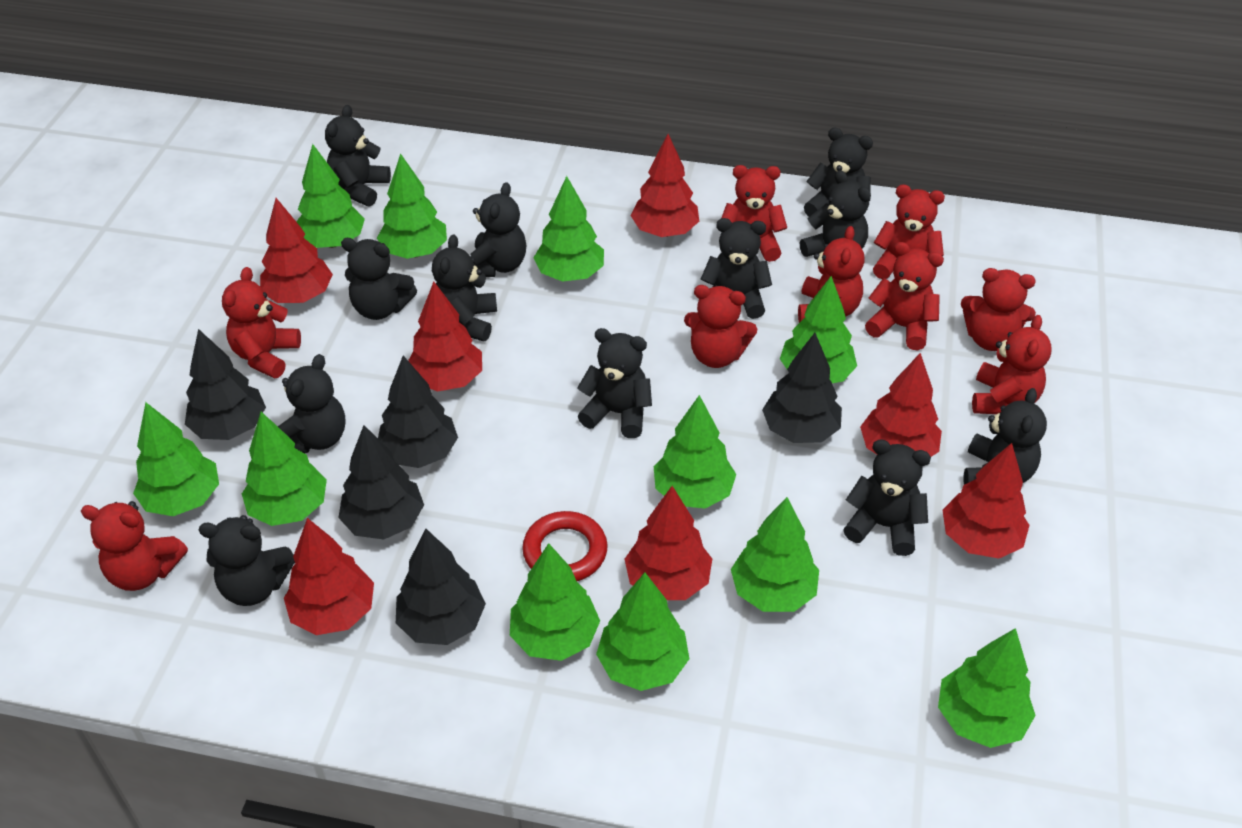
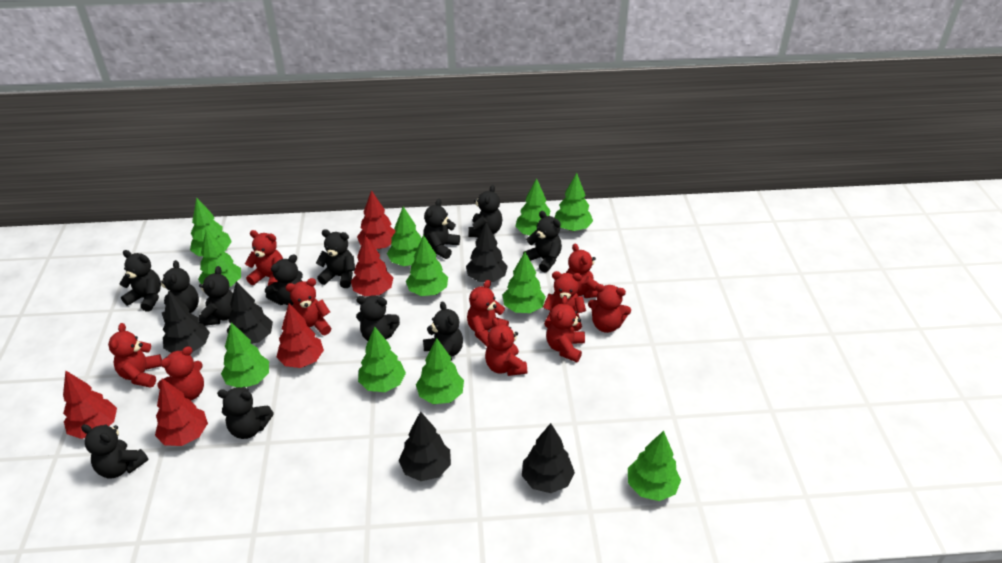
red ring: [522,511,608,581] = 1 -> none = 0
red teddy bear: [81,501,188,591] [222,267,301,378] [684,285,757,368] [721,165,787,262] [798,226,865,323] [865,242,944,350] [873,184,945,279] [961,268,1036,351] [972,315,1052,414] = 9 -> [108,323,162,388] [157,346,204,401] [245,230,283,286] [286,278,331,335] [467,280,509,347] [485,318,527,376] [543,271,586,331] [546,296,585,362] [566,244,599,298] [588,284,631,333] = 10
red tree: [260,198,333,303] [284,518,374,635] [408,282,482,392] [625,486,712,600] [630,134,699,237] [860,353,942,457] [943,443,1030,558] = 7 -> [63,370,117,439] [155,379,208,446] [277,304,324,368] [351,235,393,296] [357,190,396,249] = 5

